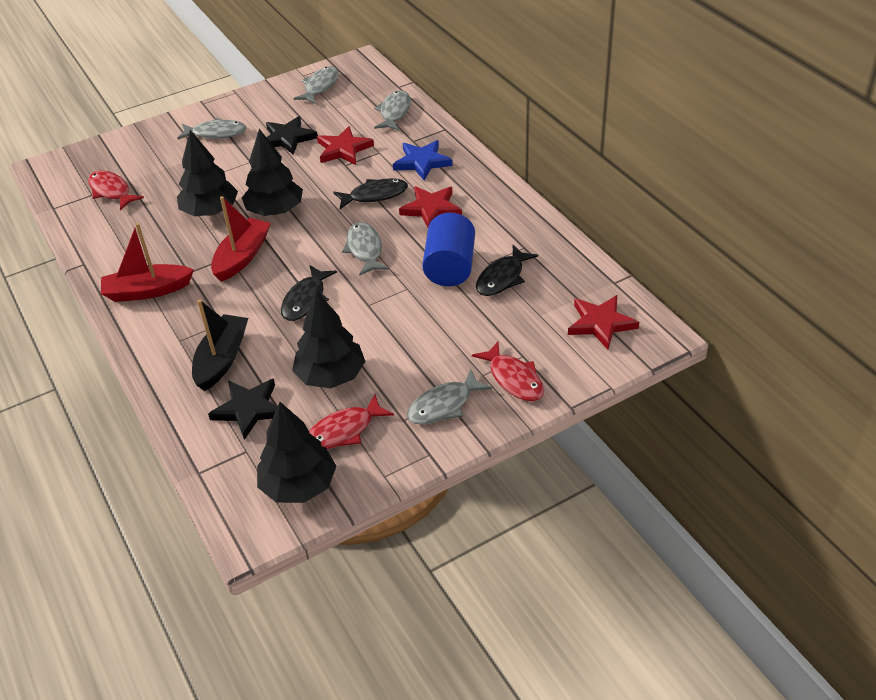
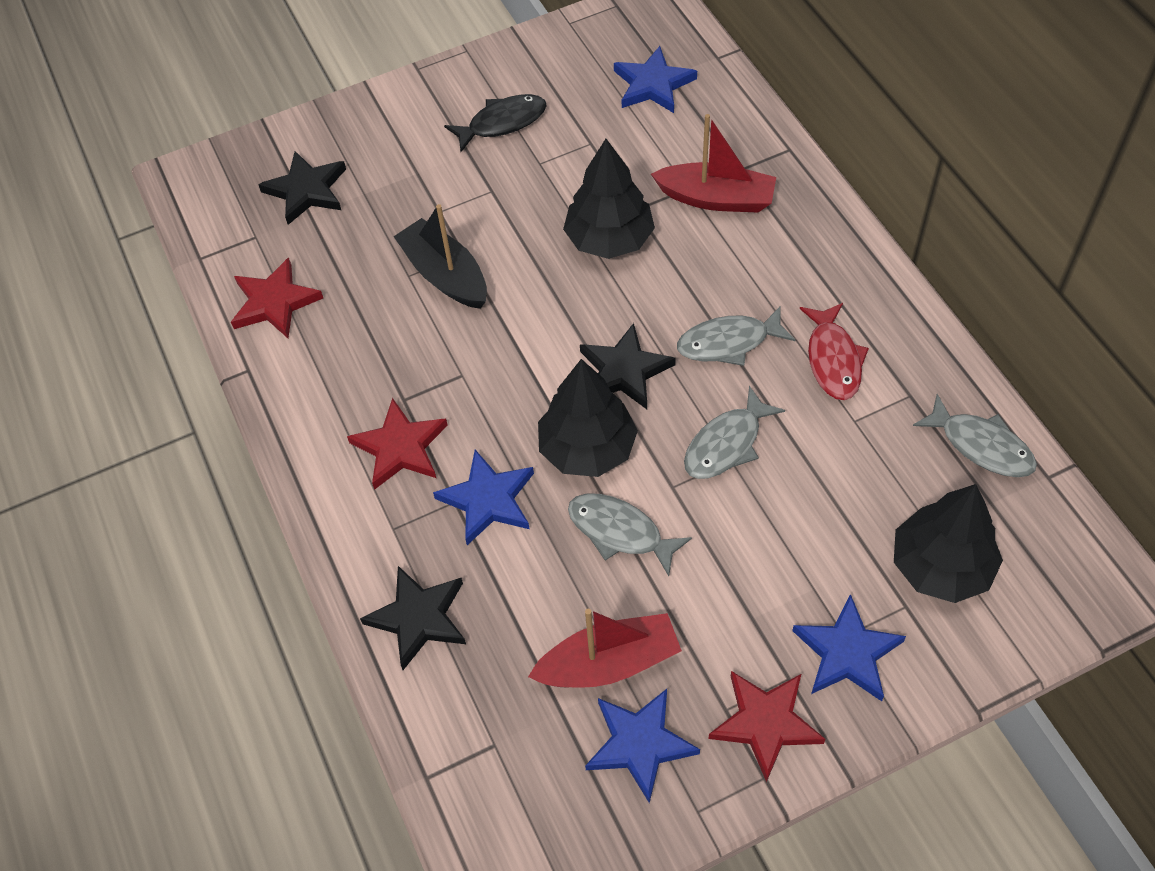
black fish: [281,265,337,321] [333,178,408,209] [476,245,538,296] = 3 -> [444,94,547,152] = 1
black star: [208,379,277,440] [266,116,318,155] = 2 -> [258,151,346,225] [360,566,466,670] [580,323,676,409] = 3
black tree: [177,130,238,216] [242,129,303,216] [257,402,336,503] [292,291,365,388] = 4 -> [538,359,638,477] [563,139,655,259] [894,484,1003,603] = 3
blue cylinder: [422,213,475,286] = 1 -> none = 0
blue star: [393,140,453,181] = 1 -> [433,450,534,545] [585,689,700,803] [614,46,697,113] [792,594,906,701] = 4
grey fish: [177,118,247,139] [293,66,339,104] [342,222,389,276] [374,90,411,131] [407,369,492,425] = 5 -> [568,494,692,576] [677,306,795,366] [684,386,785,479] [913,394,1037,477] = 4
red fish: [88,170,144,210] [309,394,394,450] [472,341,544,401] = 3 -> [800,303,869,400] = 1

